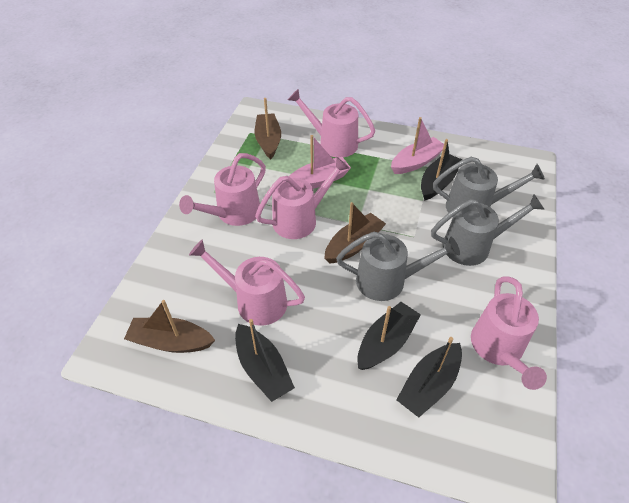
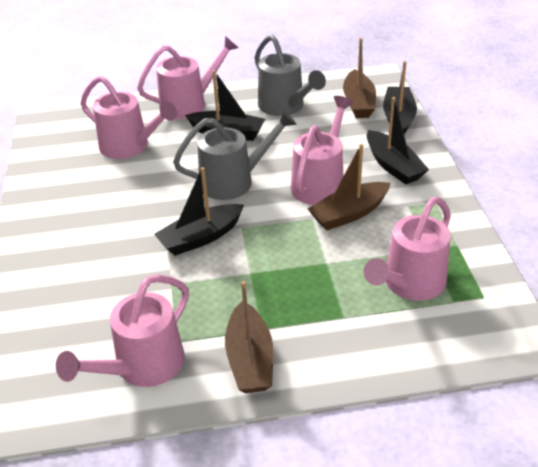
grey watering can: [336,232,460,301] [431,194,545,266] [433,157,545,213] = 3 -> [173,109,296,200] [255,35,326,116] = 2
pink boat: [289,135,351,189] [391,117,444,174] = 2 -> none = 0

